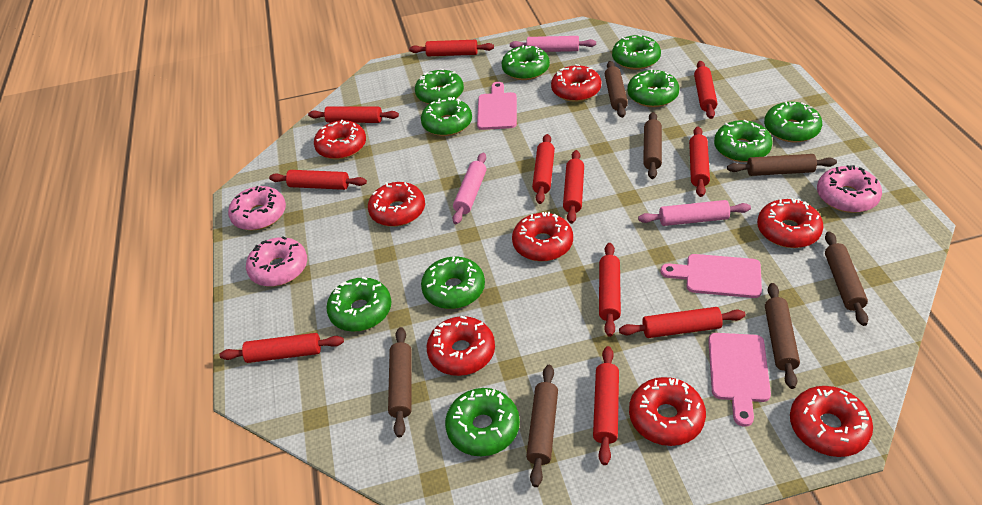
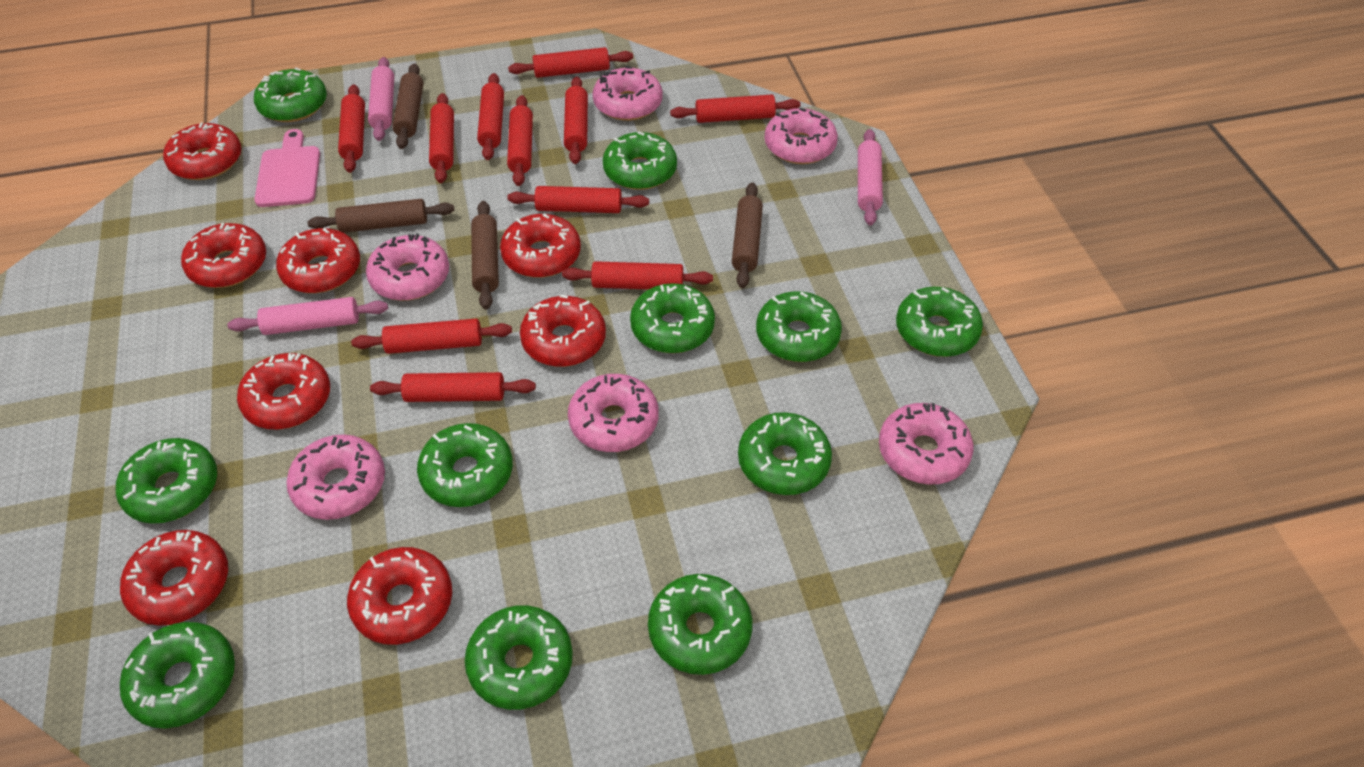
brown rolling pin: [388,327,412,438] [526,365,558,487] [605,61,628,118] [643,112,662,179] [727,154,837,176] [765,283,800,389] [825,231,868,326] = 7 -> [308,199,454,233] [392,63,423,149] [471,201,499,309] [732,182,763,288] = 4
green donut: [326,277,391,332] [415,69,464,104] [421,97,472,136] [421,257,485,309] [445,388,520,456] [502,45,550,80] [612,34,661,70] [627,69,679,107] [714,120,773,162] [764,102,822,143] = 10 -> [116,438,217,524] [120,622,235,729] [254,67,327,122] [417,423,513,507] [465,605,573,710] [603,132,677,190] [630,283,715,353] [648,574,752,675] [738,412,832,495] [756,291,842,362] [896,287,983,357] = 11
pink cutting board: [477,82,517,130] [661,254,762,298] [708,333,771,427] = 3 -> [254,129,320,207] = 1
pink donut: [228,186,286,230] [246,236,307,287] [817,165,882,213] = 3 -> [286,434,385,520] [366,234,449,301] [568,374,659,452] [593,66,663,121] [765,107,838,164] [879,403,973,484] = 6

